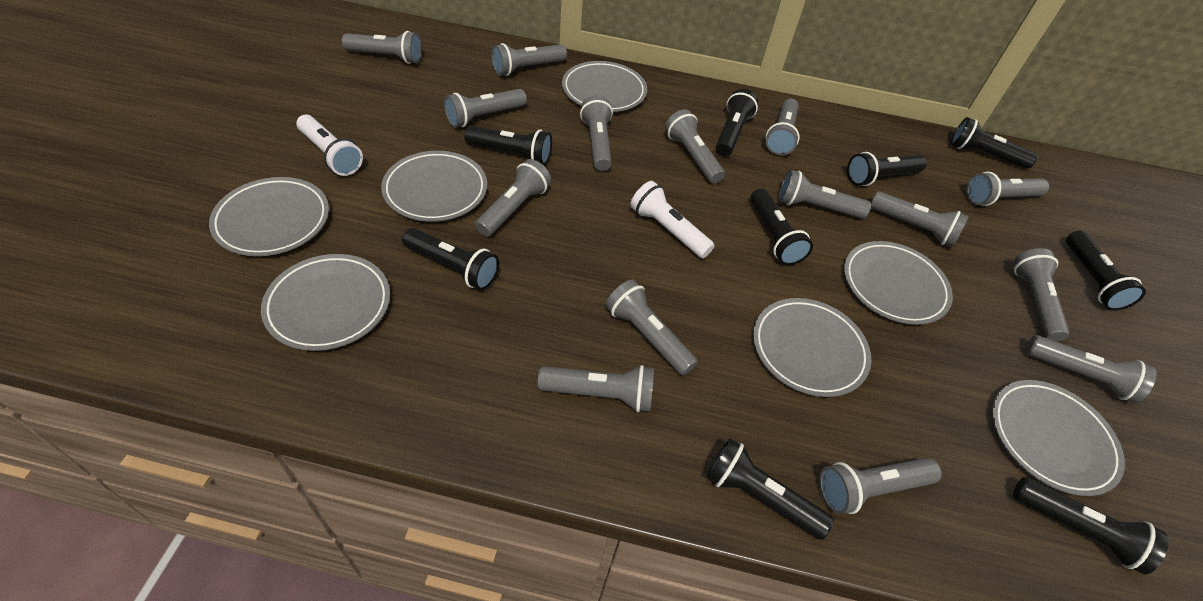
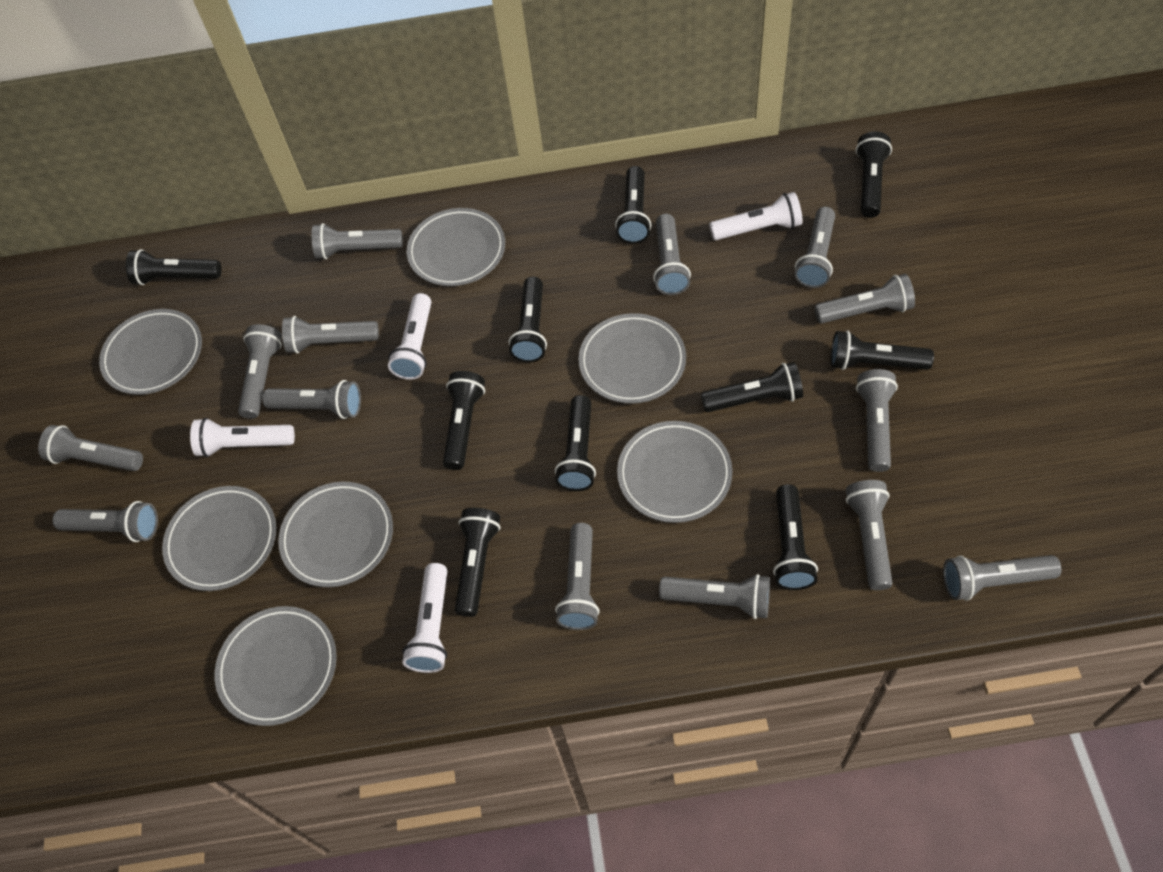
black flashlight: [402,228,499,290] [464,126,552,165] [706,438,834,540] [716,89,758,156] [750,189,813,265] [847,152,927,186] [950,117,1038,169] [1013,477,1169,575] [1066,231,1146,311] = 9 -> [126,249,221,285] [443,371,485,470] [455,508,500,617] [509,277,547,362] [555,395,596,491] [615,166,651,244] [701,362,803,412] [773,484,818,590] [831,330,934,370] [856,132,892,218] = 10
grey flashlight: [342,31,422,64] [444,89,527,128] [475,159,551,237] [491,43,567,76] [538,365,654,412] [580,95,613,171] [606,279,698,376] [665,109,725,183] [766,98,799,155] [778,170,871,219] [819,458,941,514] [871,191,969,247] [966,172,1049,206] [1014,248,1069,342] [1026,335,1157,403] = 15 -> [38,425,143,471] [52,501,158,542] [238,324,282,419] [262,380,361,419] [282,316,379,354] [312,223,403,259] [555,523,600,630] [653,214,691,295] [659,574,770,619] [795,207,835,288] [814,274,915,324] [846,480,892,590] [856,369,898,472] [943,555,1062,601] = 14
white flashlight: [296,115,363,176] [630,181,715,258] = 2 -> [190,418,295,457] [388,293,431,380] [402,563,447,673] [709,192,802,240] = 4

